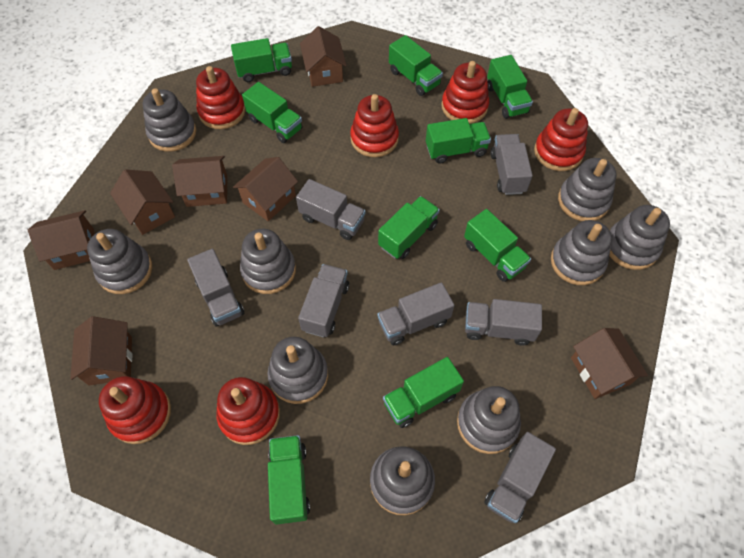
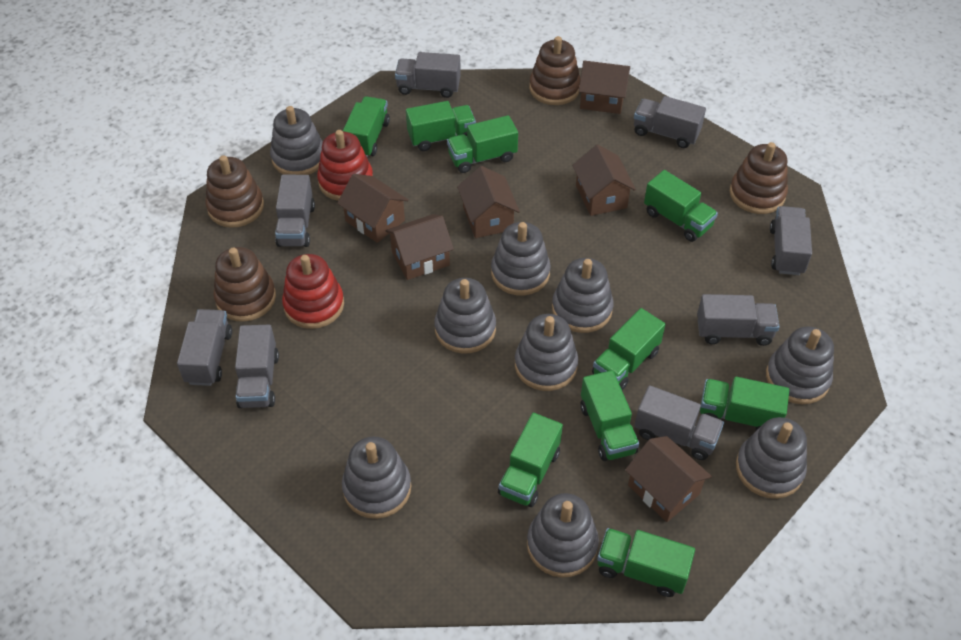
brown house: [28,210,94,270] [70,316,132,386] [110,169,175,235] [172,156,227,207] [233,157,298,221] [300,26,347,87] [571,328,648,399] = 7 -> [337,174,409,243] [385,214,454,280] [457,166,520,238] [572,145,636,216] [579,61,630,114] [625,436,712,522] = 6
brown stacking toy: none = 0 -> [205,155,264,228] [213,247,276,322] [529,36,581,105] [730,142,788,214] = 4
grey truck: [187,249,245,327] [296,179,366,240] [298,264,349,337] [377,282,454,345] [465,299,542,346] [484,432,556,523] [490,134,533,195] = 7 -> [177,309,232,386] [235,325,279,408] [275,175,315,247] [395,52,461,98] [634,96,706,148] [635,385,724,460] [697,294,780,346] [770,206,812,275] = 8
red stacking toy: [99,376,171,444] [196,66,246,129] [216,377,280,445] [350,94,399,157] [441,61,489,124] [534,108,588,171] = 6 -> [282,254,344,329] [317,130,373,201] = 2

